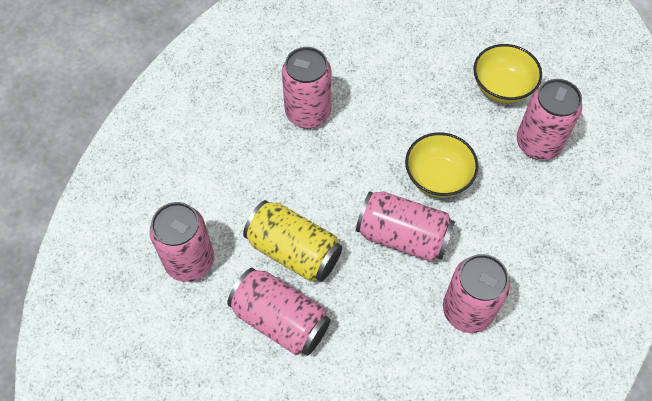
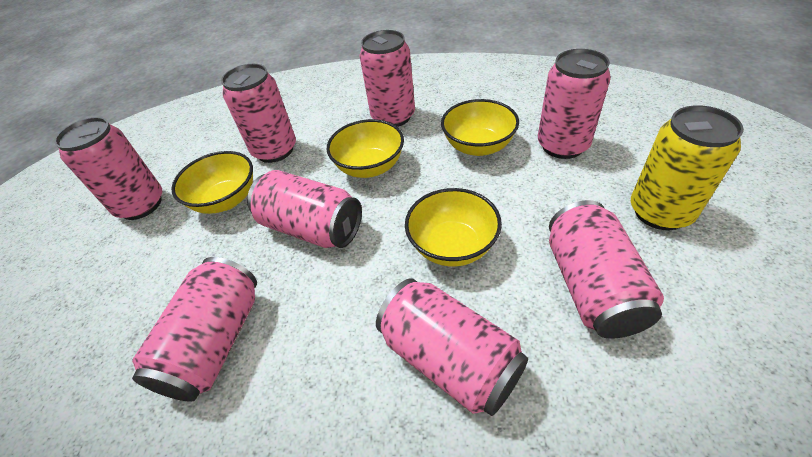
pink can: [149,202,214,282] [227,268,331,356] [282,47,332,128] [356,191,455,262] [443,254,510,333] [517,79,582,160] = 6 -> [54,117,162,220] [132,257,257,402] [221,64,296,163] [247,170,362,248] [359,30,415,127] [376,278,528,416] [538,49,611,159] [549,200,664,339] = 8
yellow bowl: [405,132,478,198] [473,44,542,103] = 2 -> [171,151,253,214] [326,119,404,178] [405,188,502,267] [441,99,519,156] = 4

